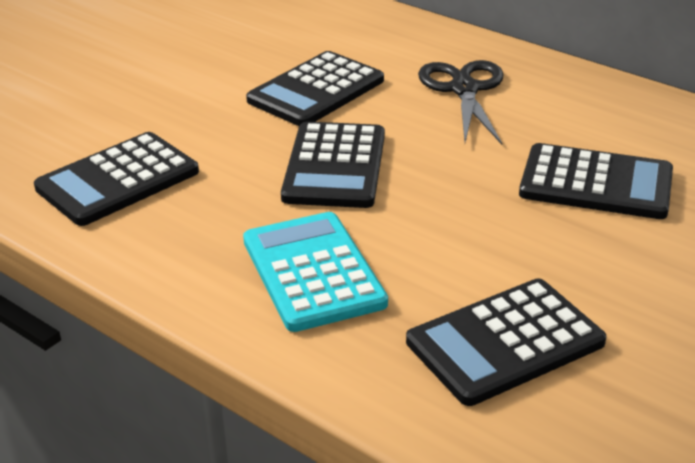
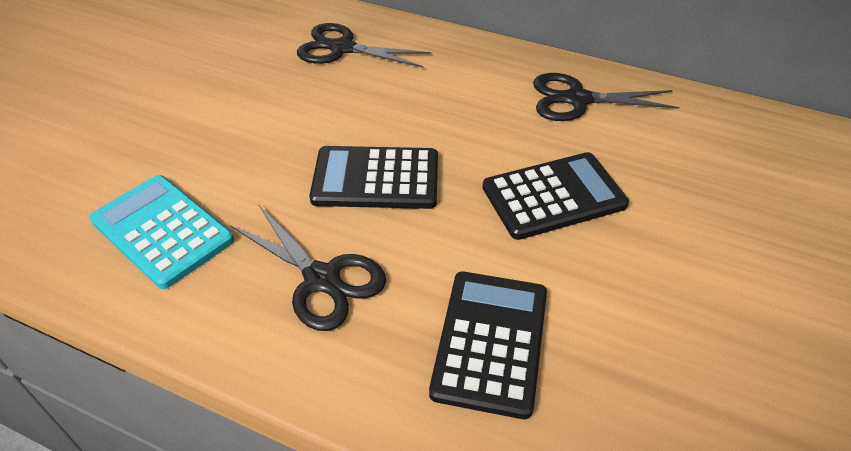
black calculator: [34,132,199,226] [246,51,384,126] [281,122,385,208] [406,278,607,406] [519,143,673,219] = 5 -> [309,146,438,209] [429,272,547,419] [482,152,629,240] = 3
black scissors: [418,60,503,145] = 1 -> [230,205,386,331] [297,23,431,68] [533,73,680,121] = 3

